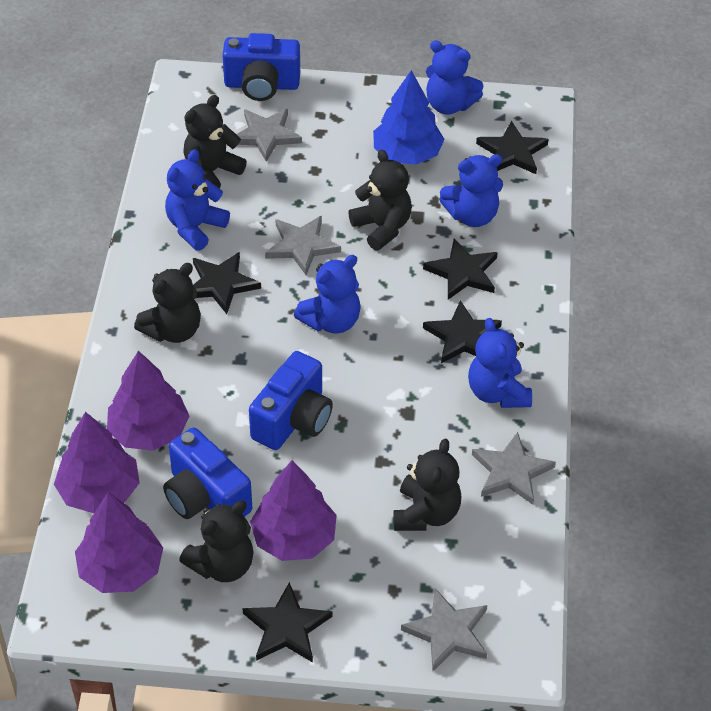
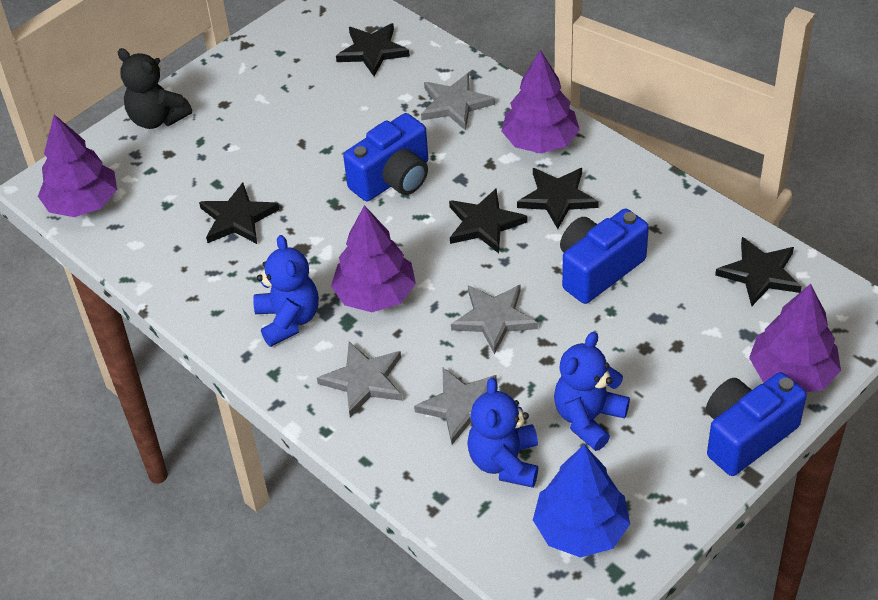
black teddy bear: [134,263,201,343] [179,500,254,582] [183,95,247,188] [348,149,412,250] [394,439,461,531] = 5 -> [118,48,192,129] = 1
blue teddy bear: [165,149,230,251] [294,255,361,334] [426,40,484,114] [439,154,503,227] [468,318,532,408] = 5 -> [253,235,319,347] [467,377,538,488] [554,332,630,451] = 3

